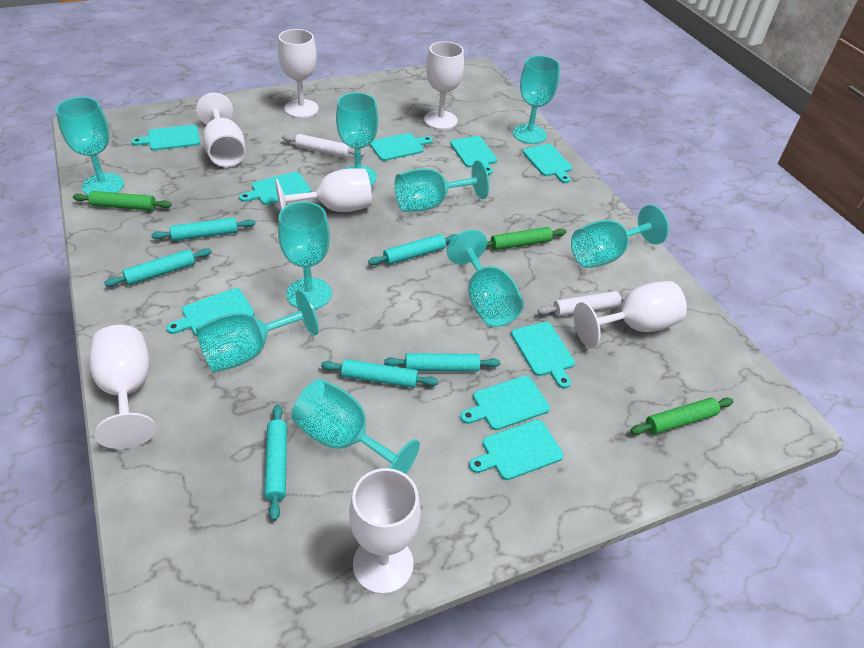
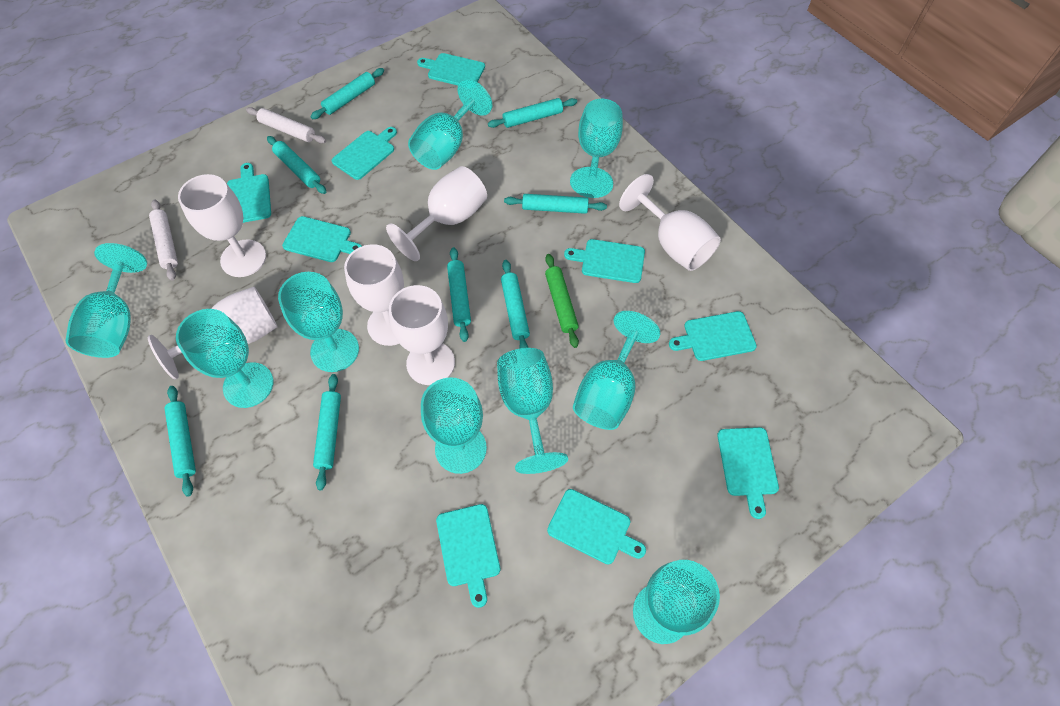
green rolling pin: [73,191,172,211] [487,227,566,250] [630,398,734,435] = 3 -> [545,254,579,348] = 1
turquoise rolling pin: [104,248,212,287] [151,217,255,241] [264,404,287,521] [321,359,439,388] [368,234,457,265] [384,353,500,372] = 6 -> [164,386,196,497] [267,136,326,194] [310,68,384,119] [313,374,341,490] [447,247,471,342] [488,98,577,128] [501,260,530,348] [504,194,607,214] = 8
white goblet: [89,325,156,449] [196,93,246,167] [275,168,372,212] [278,29,319,118] [349,468,421,594] [424,41,464,130] [574,281,687,348] = 7 -> [148,287,278,380] [178,174,266,277] [344,244,404,346] [386,166,487,261] [389,285,455,385] [619,174,721,271] = 6

